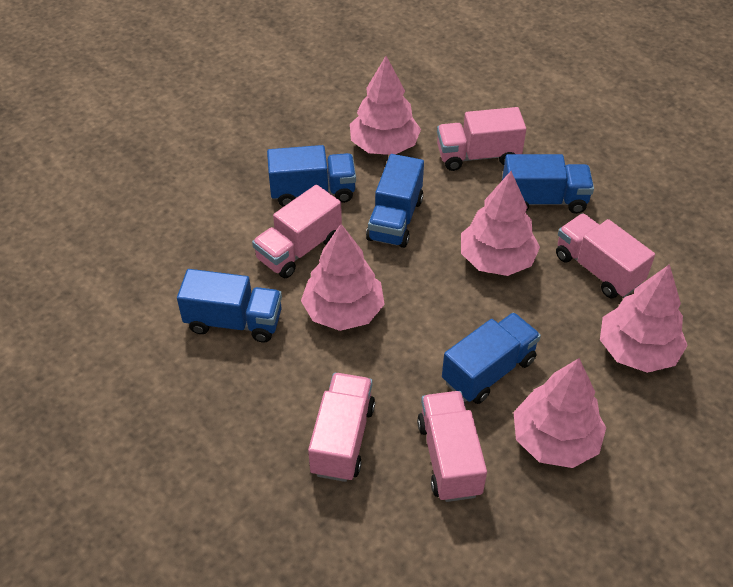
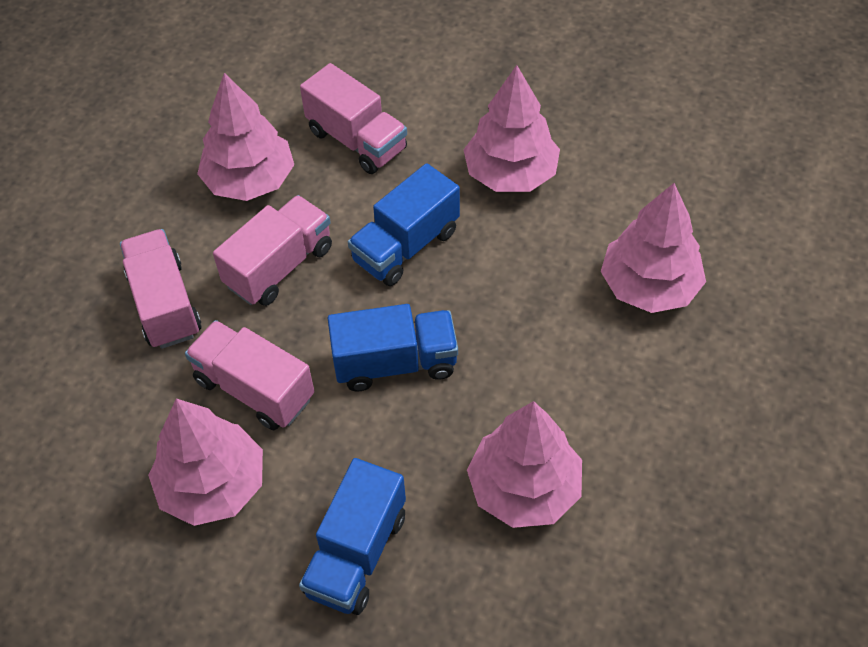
blue truck: [177,269,282,342] [267,145,356,207] [366,154,424,248] [442,312,541,404] [502,154,594,214] = 5 -> [299,458,406,615] [328,304,458,391] [348,163,460,286] = 3
pink truck: [252,185,342,278] [308,373,375,482] [417,391,487,502] [437,107,526,171] [556,213,655,299] = 5 -> [120,229,201,349] [185,320,314,430] [213,195,332,306] [300,63,407,174] = 4

